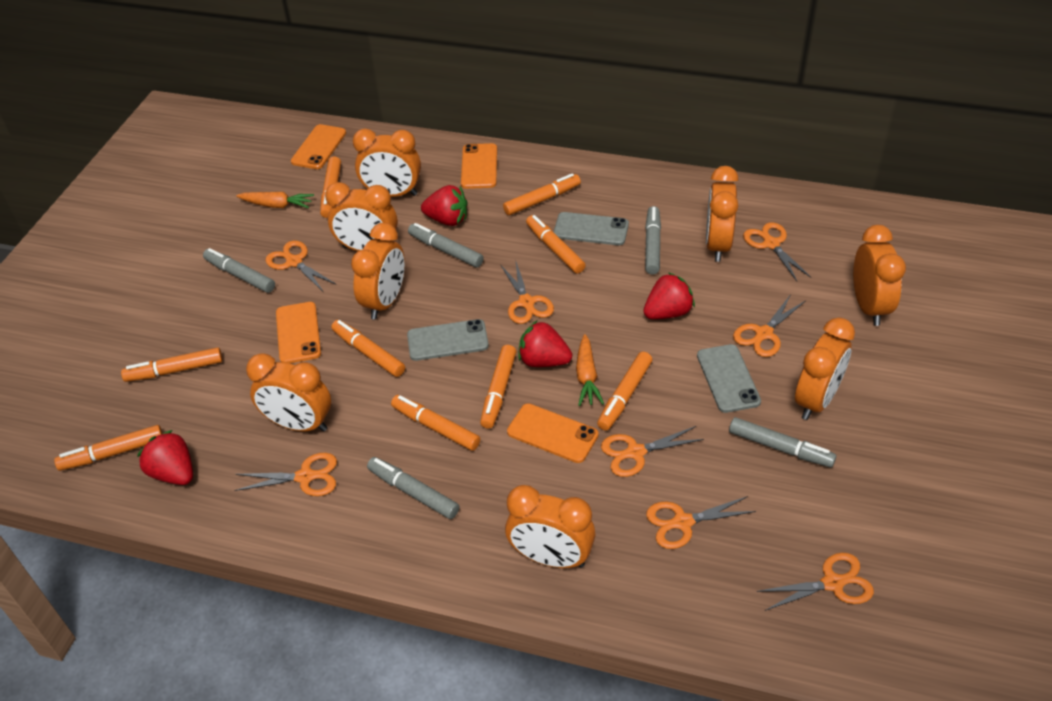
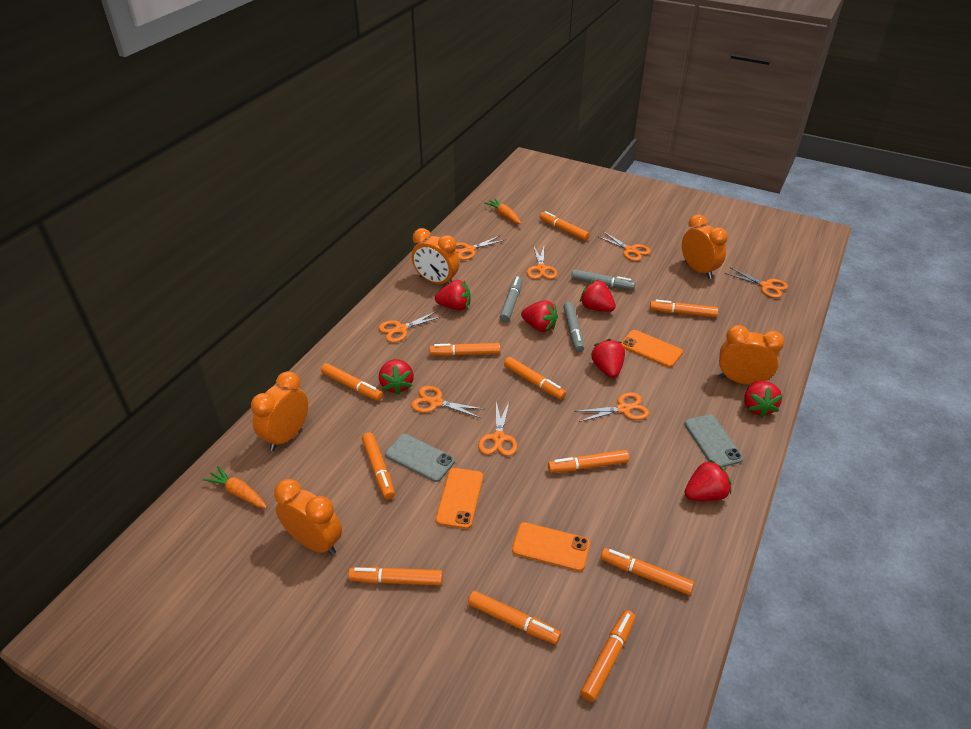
grey marker: [203,248,275,293] [367,457,459,519] [408,223,484,267] [645,206,661,275] [729,417,836,468] = 5 -> [500,276,522,322] [563,302,584,352] [571,270,635,290] = 3
grey phone: [407,319,489,361] [554,212,629,245] [697,344,761,413] = 3 -> [385,434,455,482] [684,414,743,467] = 2
orange clock: [246,353,331,432] [325,182,398,251] [351,223,405,320] [353,129,421,197] [505,485,596,568] [706,166,739,262] [795,317,855,420] [853,225,906,326] = 8 -> [251,371,308,451] [274,479,342,555] [412,228,460,284] [682,214,728,279] [719,325,784,385] = 5
orange marker: [54,425,163,471] [121,347,223,382] [320,157,341,218] [331,320,405,377] [391,395,480,451] [480,345,516,429] [503,173,581,215] [526,215,586,274] [597,352,652,431] = 9 -> [321,363,383,401] [348,567,443,585] [362,433,395,499] [429,343,500,356] [468,591,561,644] [504,357,566,400] [540,211,590,241] [548,450,629,473] [580,610,636,702] [601,548,694,595] [650,300,718,318] = 11
orange phone: [276,302,321,363] [291,124,346,169] [461,143,497,189] [507,403,599,463] = 4 -> [435,468,483,529] [512,522,590,571] [621,330,683,367] = 3
red strawberry: [137,430,193,485] [421,185,467,226] [518,321,572,367] [643,272,695,319] = 4 -> [379,359,414,395] [435,280,471,311] [521,300,558,332] [580,280,616,312] [591,339,625,378] [684,460,731,501] [744,381,783,418] = 7

